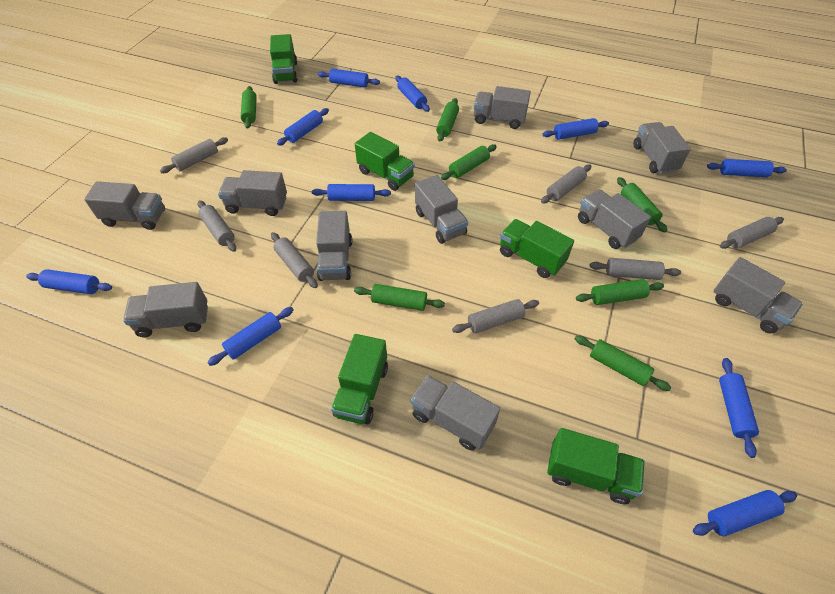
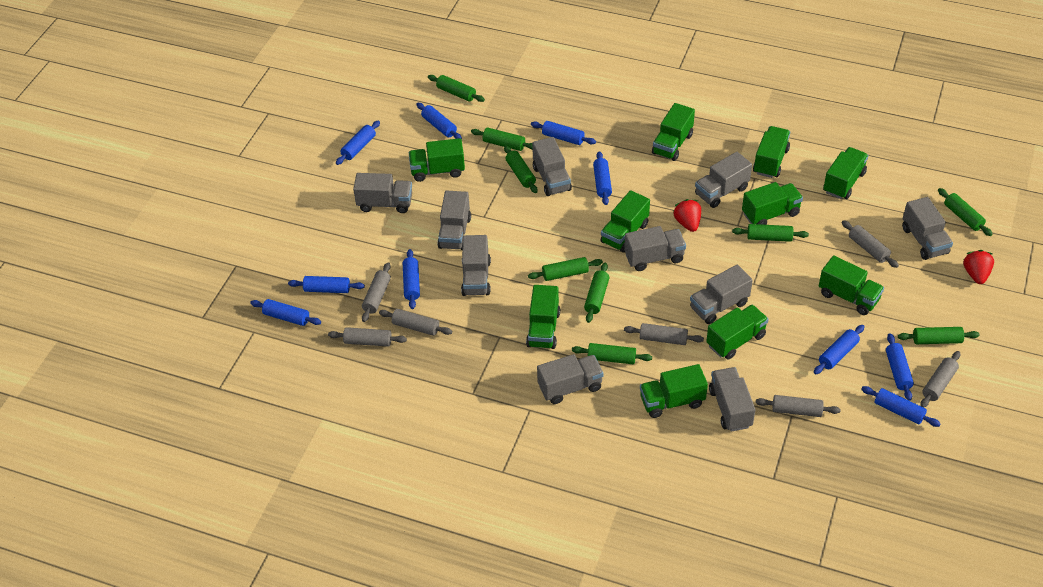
green rolling pin: [241,86,257,129] [354,284,445,311] [436,98,459,142] [441,144,497,180] [575,335,671,391] [576,279,664,305] [617,177,667,233] = 7 -> [428,75,485,102] [471,128,533,151] [504,146,538,193] [528,257,603,281] [572,343,652,364] [584,263,609,323] [732,224,809,242] [898,327,980,344] [938,188,993,236] = 9
green truck: [270,34,298,84] [331,334,388,424] [355,132,415,191] [500,219,574,278] [547,428,645,504] = 5 -> [409,138,465,182] [526,285,560,349] [601,190,650,252] [640,364,708,418] [652,103,695,161] [706,305,769,360] [742,182,803,225] [753,126,790,178] [819,255,884,315] [823,147,869,199] = 10
red strawberry: none = 0 -> [673,199,701,232] [963,250,994,284] = 2

